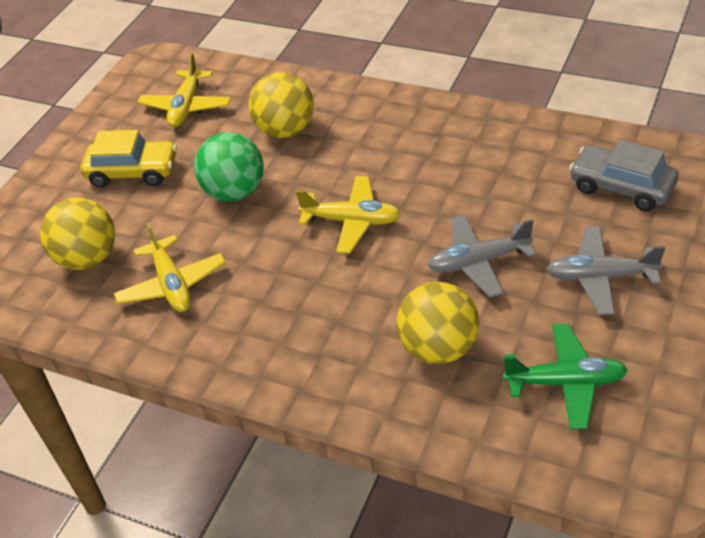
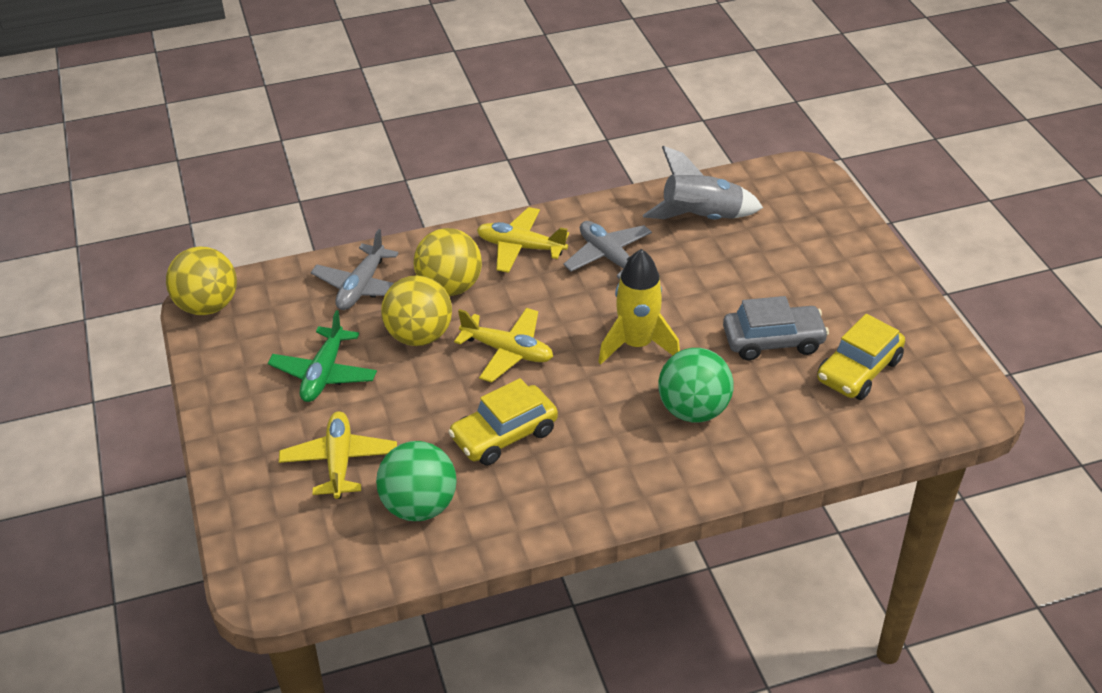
green ball: [194,132,264,201] = 1 -> [376,441,457,521] [658,348,734,422] = 2
grey rocket: none = 0 -> [643,146,763,220] = 1
yellow car: [81,130,177,188] = 1 -> [448,378,558,465] [817,314,905,400] = 2
yellow rocket: none = 0 -> [598,249,680,364] = 1

